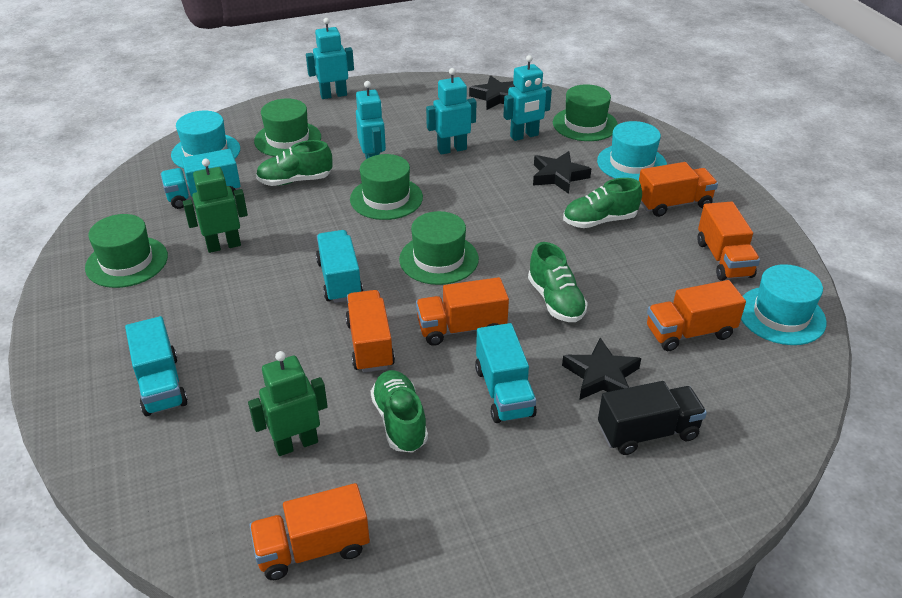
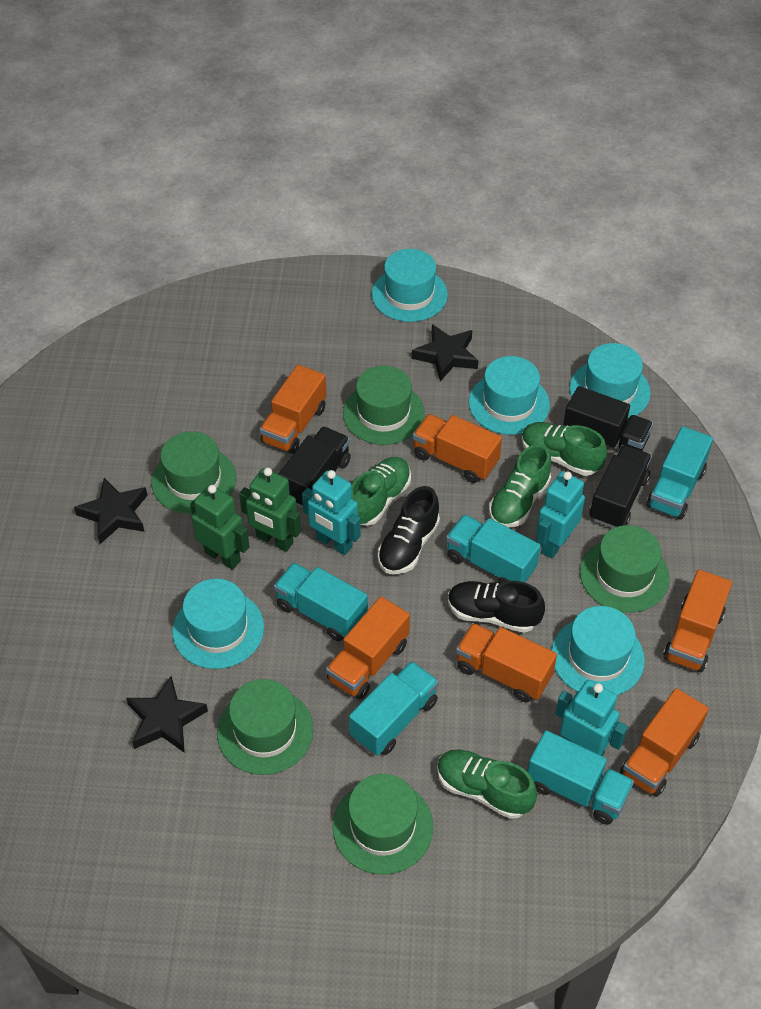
black shoe: none = 0 -> [378,486,440,574] [448,581,545,633] = 2
black truck: [598,381,707,455] = 1 -> [278,426,351,508] [563,386,653,451] [589,445,652,528] = 3
turquoise hat: [171,111,240,169] [597,121,667,181] [741,264,827,345] = 3 -> [172,579,264,669] [372,249,448,322] [469,356,550,435] [552,606,645,695] [569,343,651,419] = 5
turquoise robot: [306,18,354,99] [356,81,386,159] [426,68,476,155] [503,55,552,141] = 4 -> [302,470,361,555] [536,471,585,559] [555,680,628,756] = 3
turquoise truck: [125,316,188,416] [160,149,241,209] [316,230,363,303] [475,323,537,423] = 4 -> [274,562,368,641] [349,661,439,756] [446,515,541,583] [527,730,634,825] [646,426,713,520] = 5

